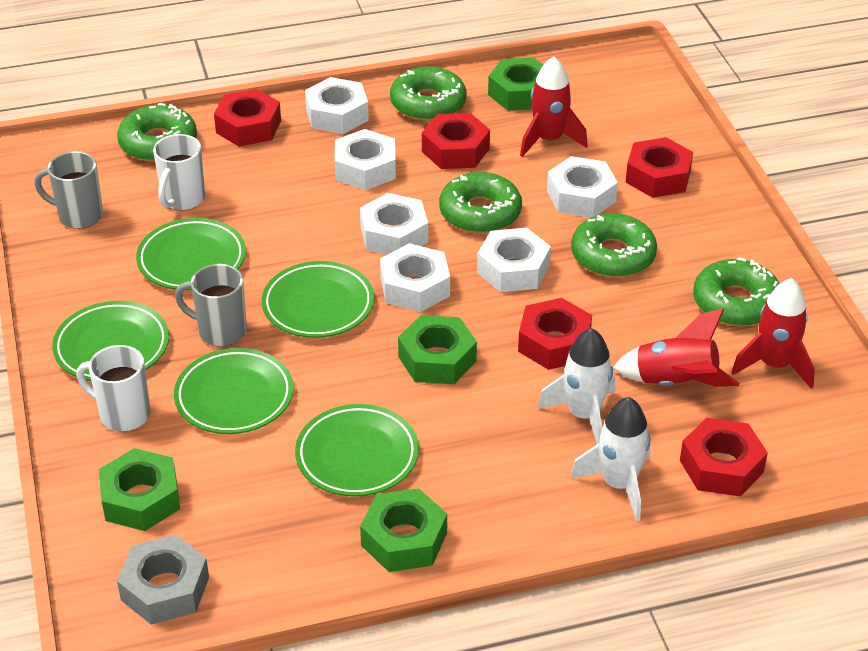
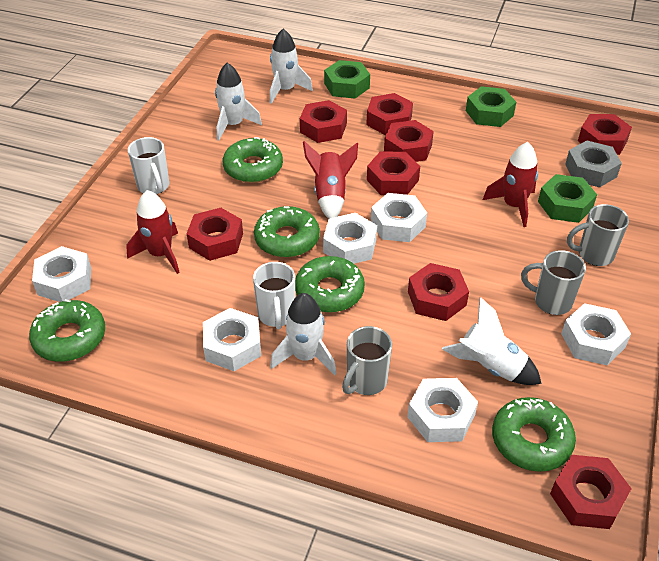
green nut: [99,448,180,531] [360,488,447,572] [398,315,477,384] [488,57,543,111] = 4 -> [324,60,370,98] [466,86,516,127] [538,174,597,223] = 3
green plate: [52,301,169,381] [136,218,246,290] [174,348,294,434] [262,261,374,338] [295,404,419,497] = 5 -> none = 0
grey mug: [34,151,103,229] [175,264,247,347] = 2 -> [342,326,392,395] [521,250,586,315] [567,204,629,266] = 3
red nut: [214,89,281,147] [422,113,490,169] [518,298,592,370] [626,137,693,198] [680,418,768,496] = 5 -> [187,208,243,261] [300,100,347,143] [366,93,413,135] [367,152,420,195] [384,120,434,162] [408,263,469,321] [550,455,632,529] [578,114,632,155] = 8
white rocket: [537,328,615,444] [570,397,650,521] = 2 -> [215,63,262,141] [270,29,313,104] [270,293,337,376] [442,297,541,385] = 4

